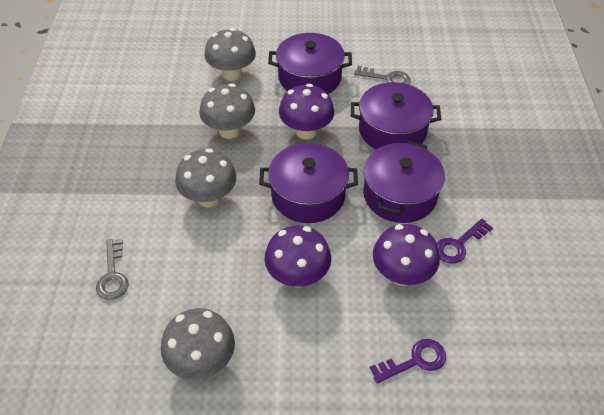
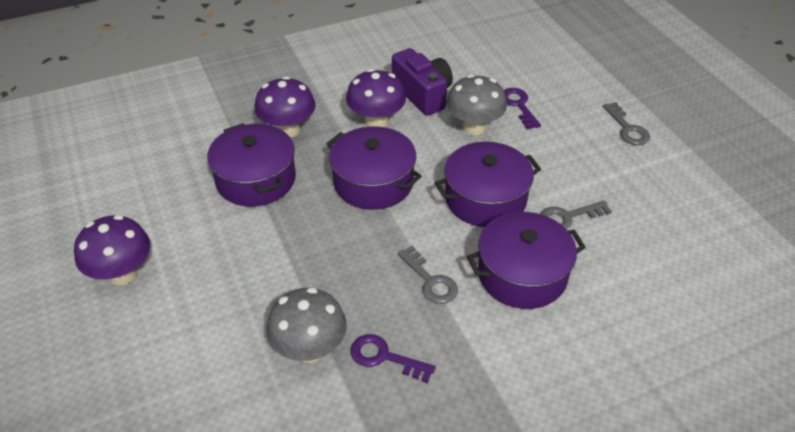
grey key: [96,239,129,300] [354,66,410,85] = 2 -> [398,246,458,304] [540,201,612,229] [603,102,650,145] = 3
grey mushroom: [161,308,235,380] [175,148,236,207] [199,83,255,139] [204,28,256,81] = 4 -> [266,287,347,363] [446,74,507,135] = 2
purple camera: none = 0 -> [392,48,453,116] = 1

